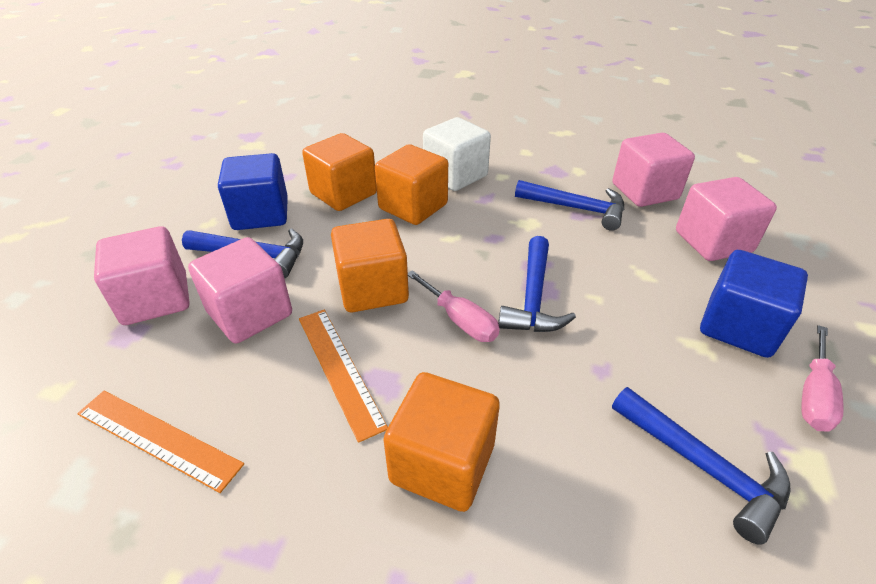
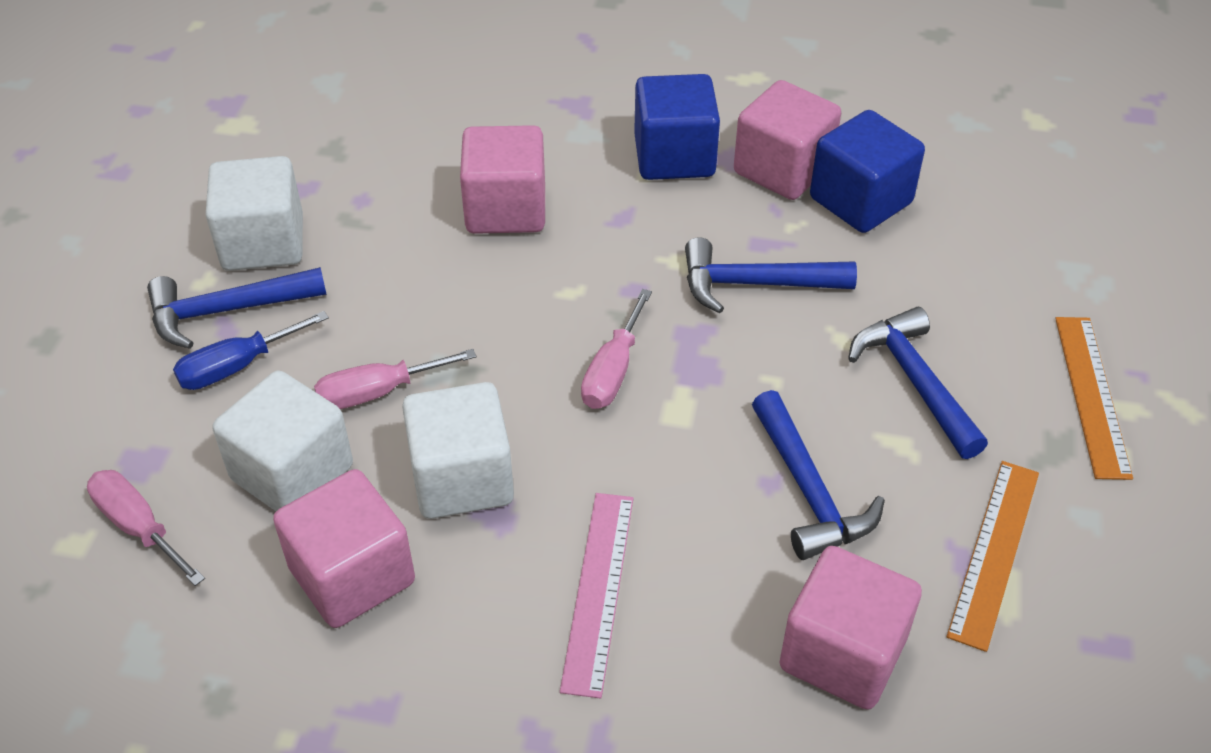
blue screwdriver: none = 0 -> [173,311,329,390] = 1
orange cube: [302,133,377,211] [331,219,409,312] [375,145,448,225] [383,372,500,512] = 4 -> none = 0
pink ruler: none = 0 -> [560,493,633,699] = 1
pink screwdriver: [408,270,500,342] [801,325,844,432] = 2 -> [87,470,205,586] [314,349,476,409] [581,289,652,409] = 3
white cube: [423,117,491,191] = 1 -> [205,156,303,271] [213,370,353,511] [402,382,514,519] = 3

